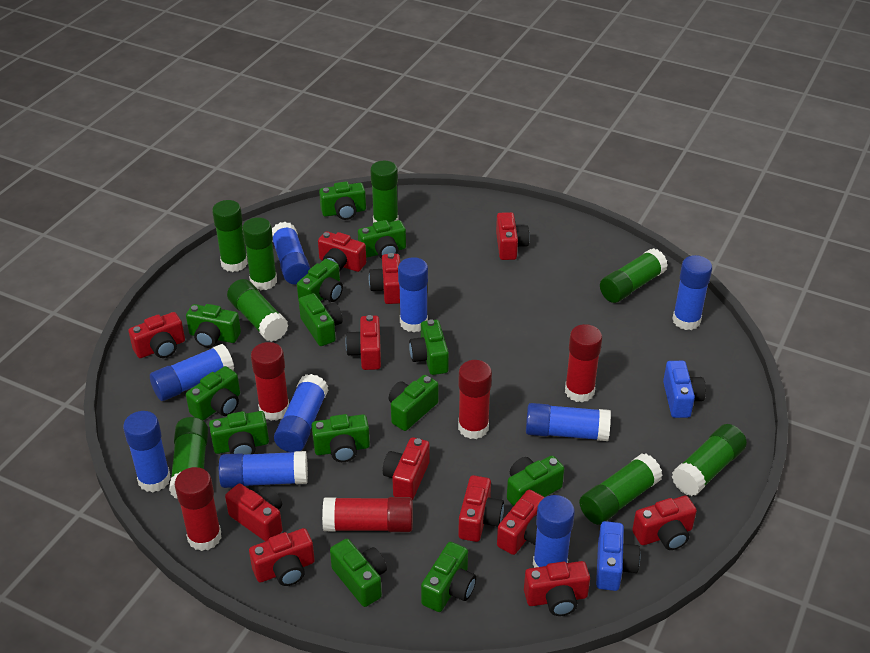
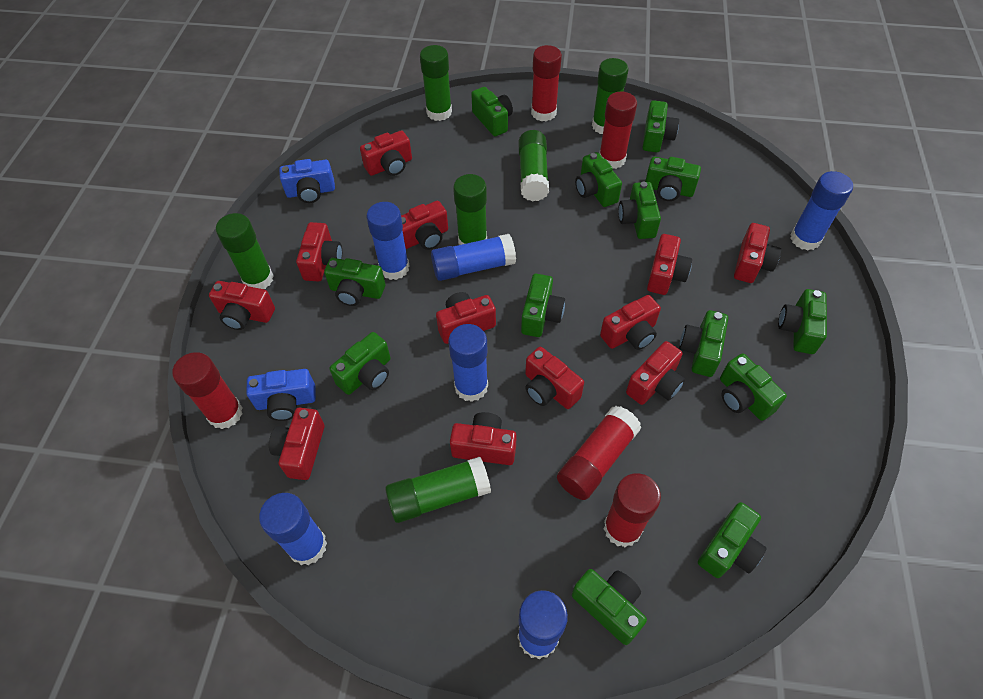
blue glue stick: [123,411,171,493] [150,344,234,401] [219,451,308,488] [272,222,311,285] [274,374,328,452] [398,257,428,332] [526,403,611,441] [533,495,575,568] [672,255,712,330] = 9 -> [259,493,327,565] [366,202,410,280] [431,234,516,281] [448,324,488,402] [517,590,568,659] [790,171,853,250] = 6
green glue stick: [169,417,208,499] [212,200,248,272] [227,279,289,342] [242,217,277,290] [370,160,399,223] [579,454,663,525] [600,248,668,303] [672,424,747,496] = 8 -> [216,213,274,289] [385,457,491,523] [420,45,452,121] [453,174,487,245] [518,130,549,202] [592,58,628,134] = 6

